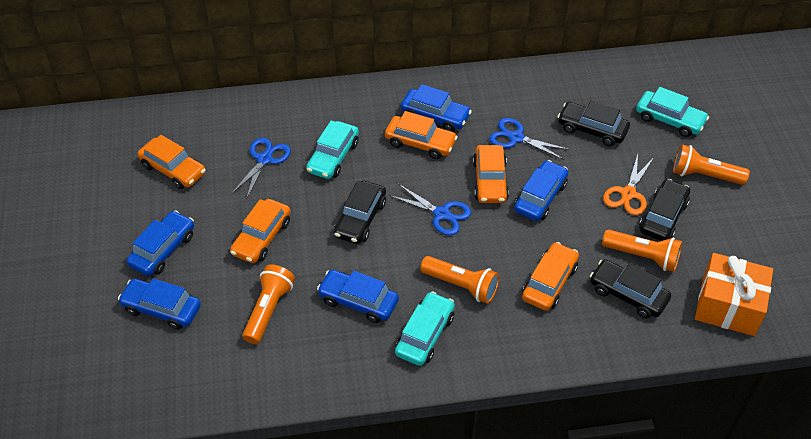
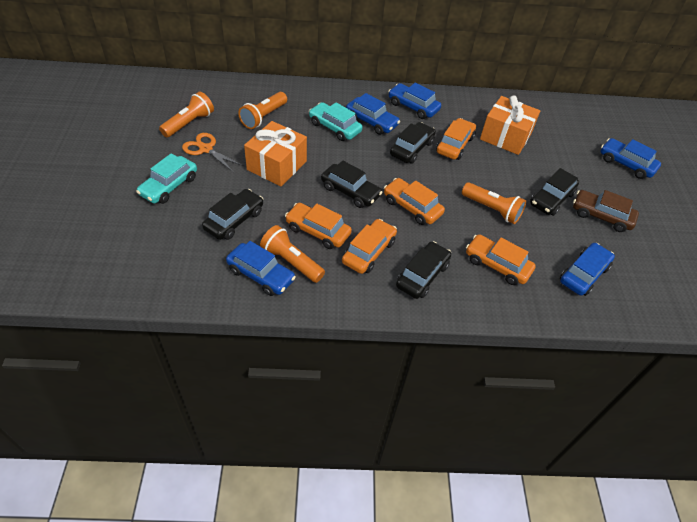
black car: [334,181,386,244] [558,101,630,146] [590,259,671,318] [639,179,690,241] = 4 -> [202,189,263,240] [321,160,383,208] [390,122,436,163] [396,241,451,299] [530,168,579,216] = 5
blue scissors: [231,138,291,200] [389,184,471,235] [489,118,570,160] = 3 -> none = 0
brown car: none = 0 -> [573,190,639,232] = 1
orange gift: [695,253,773,336] = 1 -> [244,121,307,186] [480,95,540,155] = 2
turquoise car: [306,121,359,179] [395,291,455,366] [636,87,709,137] = 3 -> [136,153,197,204] [309,102,363,141] = 2

